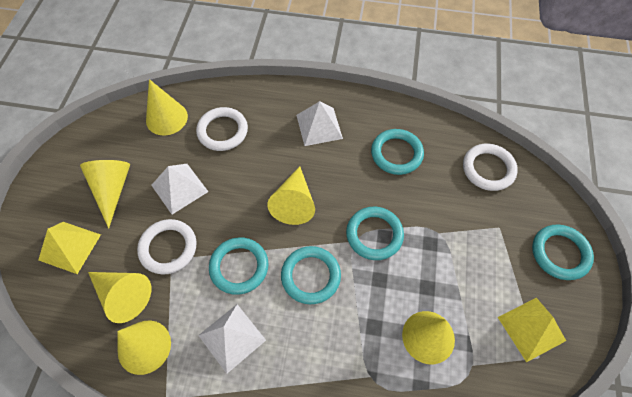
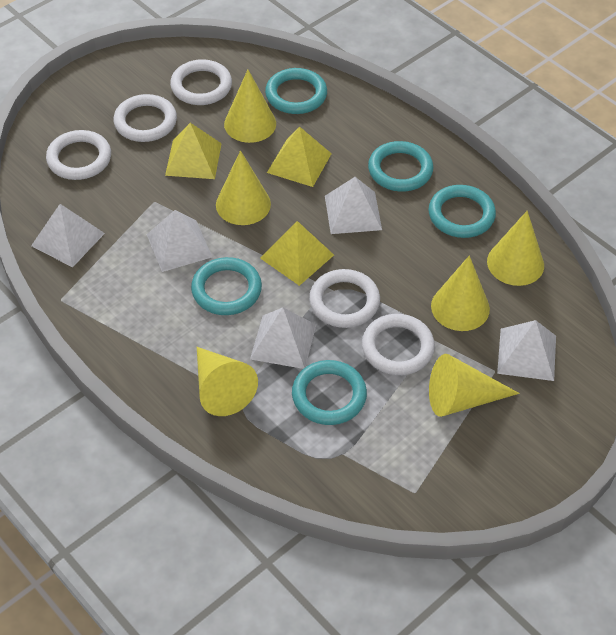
white pyramid: [151,164,208,214] [198,304,266,374] [296,101,343,146] = 3 -> [31,204,105,268] [146,210,212,272] [250,307,316,369] [325,177,382,234] [497,320,556,381] = 5
white ring: [137,219,197,274] [196,107,248,151] [463,144,518,191] = 3 -> [46,130,111,180] [113,94,177,142] [170,59,232,105] [309,269,380,328] [362,314,435,375] = 5
yellow pyramid: [38,222,101,274] [498,298,566,362] = 2 -> [165,123,222,179] [260,221,334,286] [267,126,332,187] = 3

